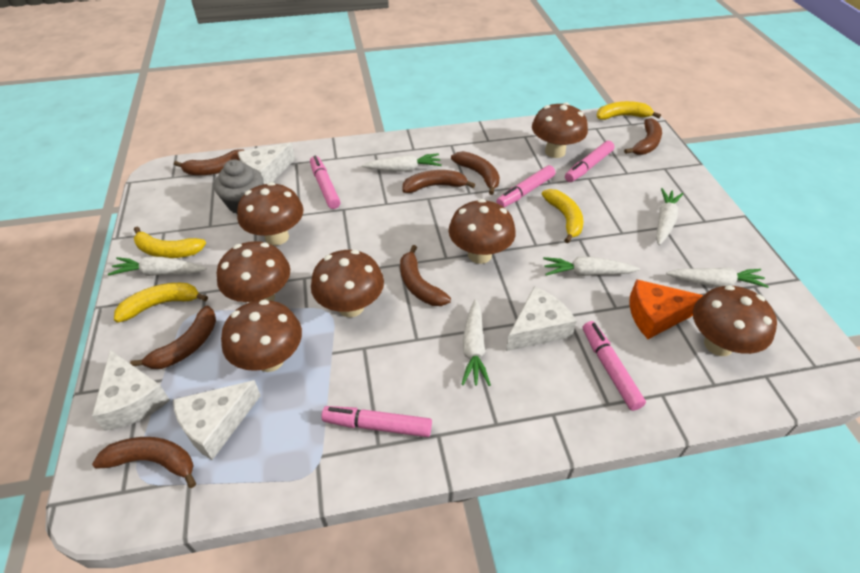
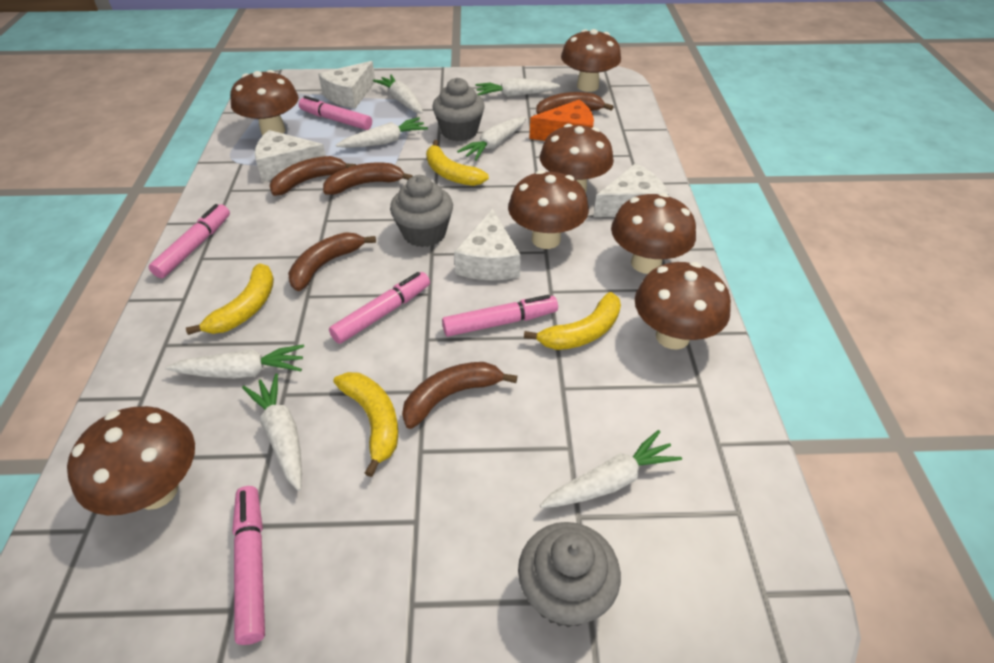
brown banana: [92,437,196,488] [130,306,216,369] [174,149,244,175] [400,245,451,306] [402,170,475,193] [451,151,500,195] [624,118,662,155] = 7 -> [269,156,356,196] [288,232,376,291] [323,163,413,195] [402,362,517,429] [536,92,613,114] = 5
grey cupcake: [214,160,264,214] = 1 -> [390,175,453,247] [432,78,485,141] [518,522,621,627] = 3
white carrot: [108,257,207,276] [362,153,442,172] [461,299,491,386] [543,257,640,276] [656,188,683,245] [666,267,769,288] = 6 -> [165,344,304,379] [242,373,302,491] [336,117,428,148] [373,74,423,114] [457,117,527,161] [475,78,560,97] [540,430,682,508] = 7

